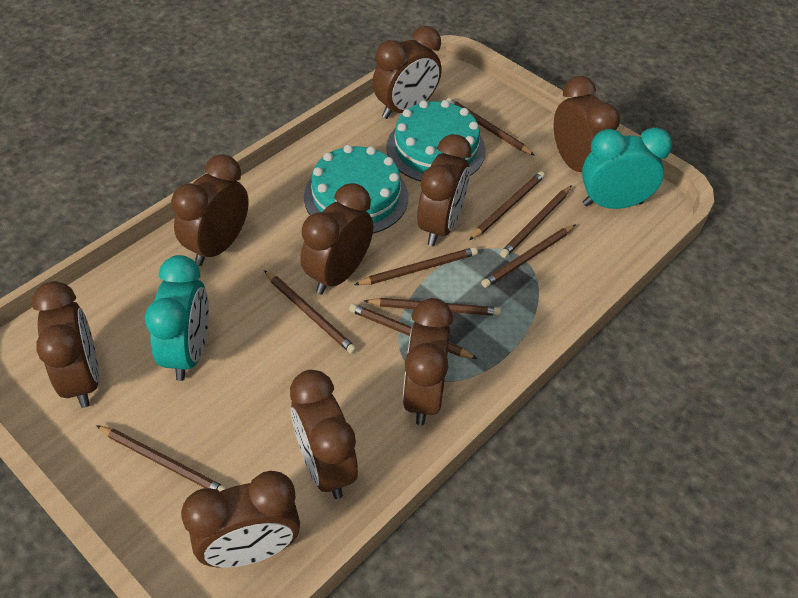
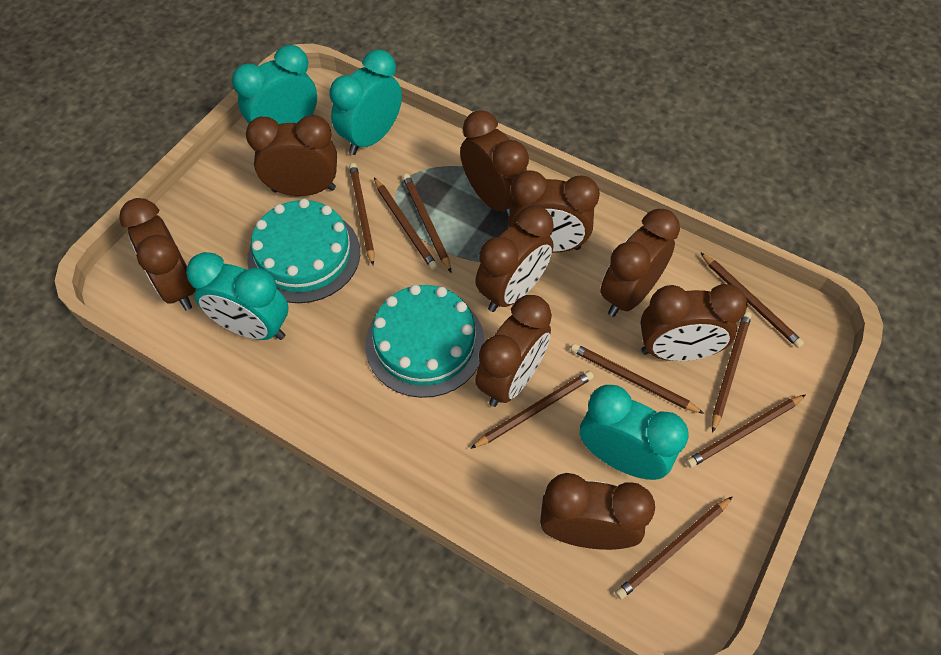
turquoise clock: [145,255,209,381] [582,127,672,209] = 2 -> [186,252,288,340] [232,45,317,124] [329,49,402,155] [580,385,689,480] = 4

